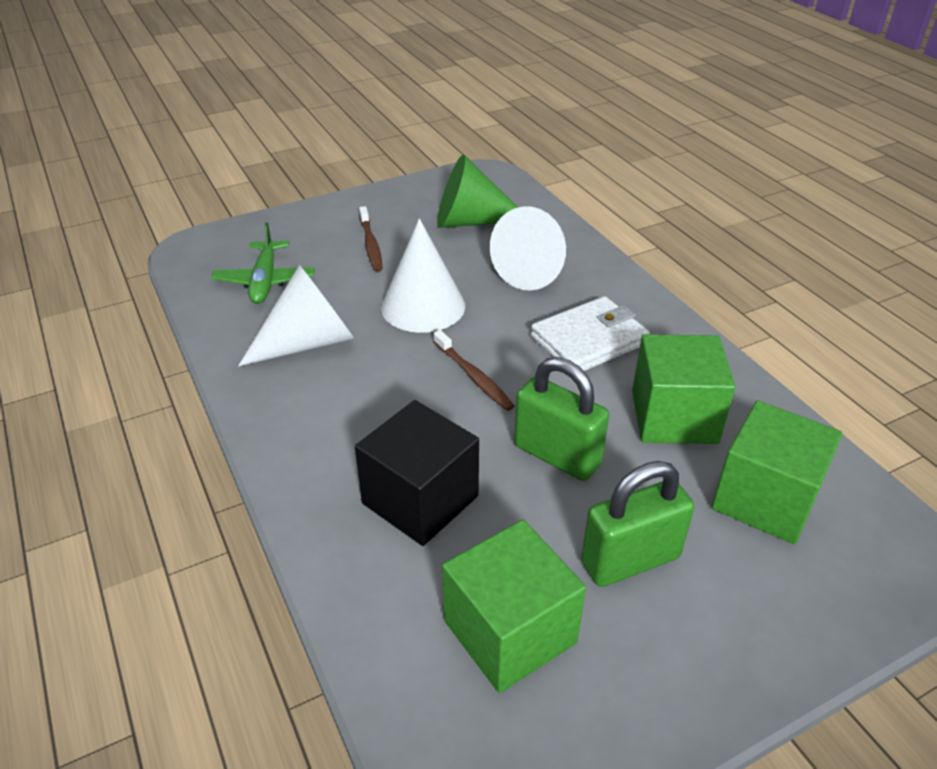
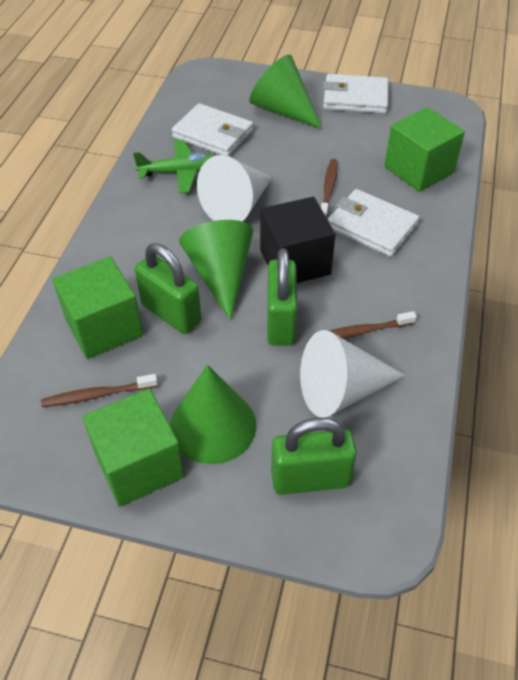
brown toothbrush: [359,206,383,271] [434,330,515,411] = 2 -> [41,374,158,407] [311,311,417,339] [321,159,338,218] = 3
green cone: [437,155,518,228] = 1 -> [170,364,256,464] [179,220,253,321] [249,54,322,129] = 3
green padlock: [514,357,609,481] [581,461,694,587] = 2 -> [135,243,202,334] [267,248,297,346] [271,418,357,495] = 3
white cone: [238,265,354,366] [381,218,465,333] [490,206,566,291] = 3 -> [197,155,272,221] [300,330,406,418] = 2
white wallet: [531,296,650,371] = 1 -> [172,103,253,156] [323,74,388,114] [328,189,419,257] = 3

